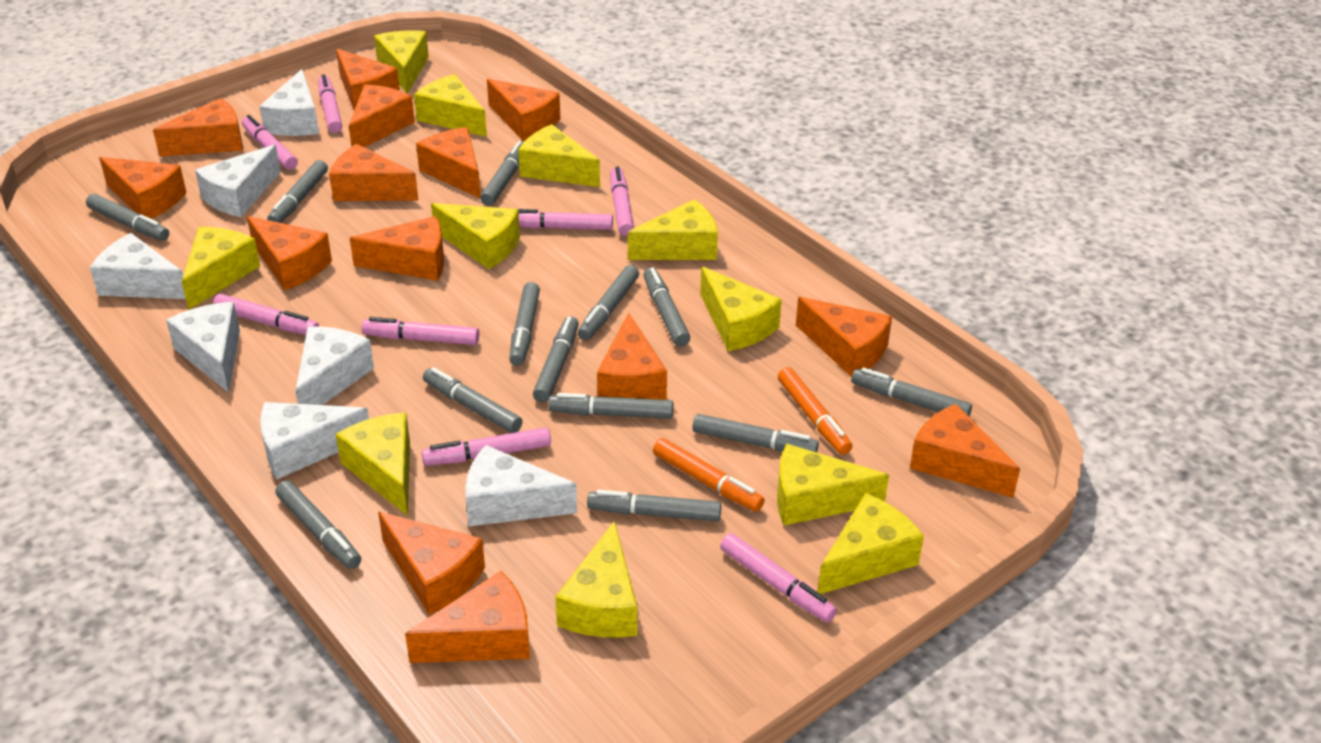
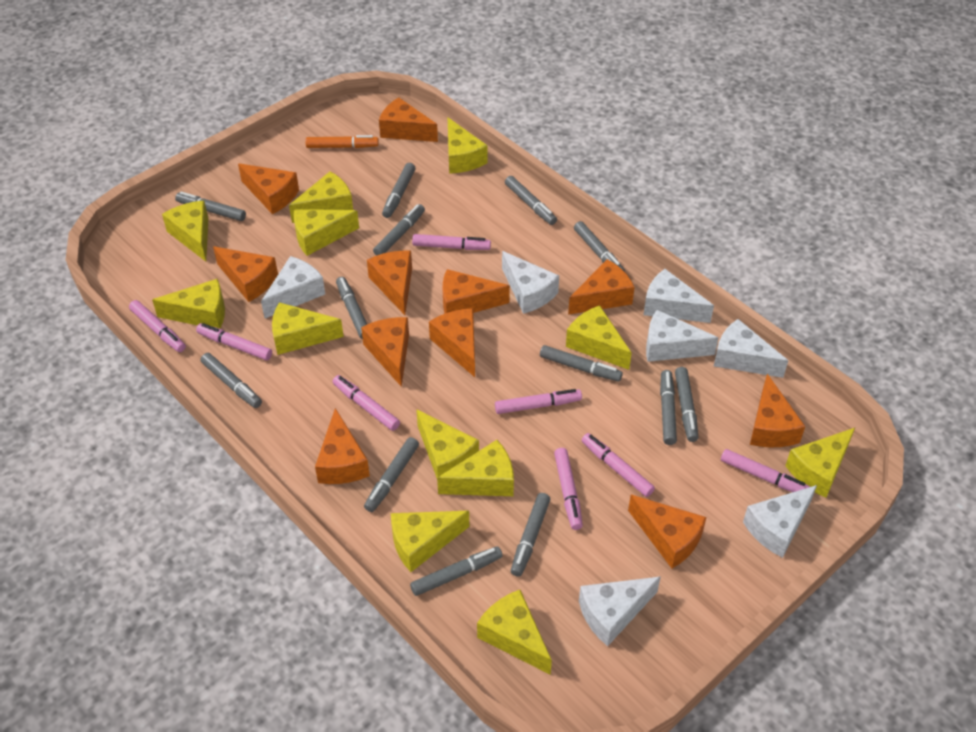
orange cheese: [99,157,187,219] [153,98,243,157] [247,216,332,290] [329,144,418,201] [336,49,400,110] [349,84,415,147] [350,216,444,281] [378,512,485,615] [405,571,530,663] [416,127,480,198] [487,79,560,141] [597,313,667,400] [796,297,892,378] [910,404,1020,498] = 14 -> [213,246,278,302] [238,163,299,214] [315,408,370,484] [361,317,409,387] [367,251,412,315] [379,97,438,142] [429,308,475,377] [443,269,510,314] [568,259,635,315] [628,495,707,568] [750,374,805,447] = 11
orange marker: [653,438,765,512] [778,367,852,455] = 2 -> [305,135,379,148] = 1
yellow cheese: [182,227,260,310] [336,412,410,516] [374,30,429,93] [414,74,487,137] [431,203,520,269] [518,124,600,187] [555,521,637,637] [628,199,718,260] [700,267,782,351] [777,444,889,526] [818,493,924,594] = 11 -> [152,279,225,329] [162,201,208,261] [272,302,344,355] [289,171,353,223] [293,209,359,256] [391,511,469,572] [416,409,479,478] [437,440,514,496] [448,118,488,174] [477,590,552,675] [566,305,632,370] [785,428,855,498] = 12

